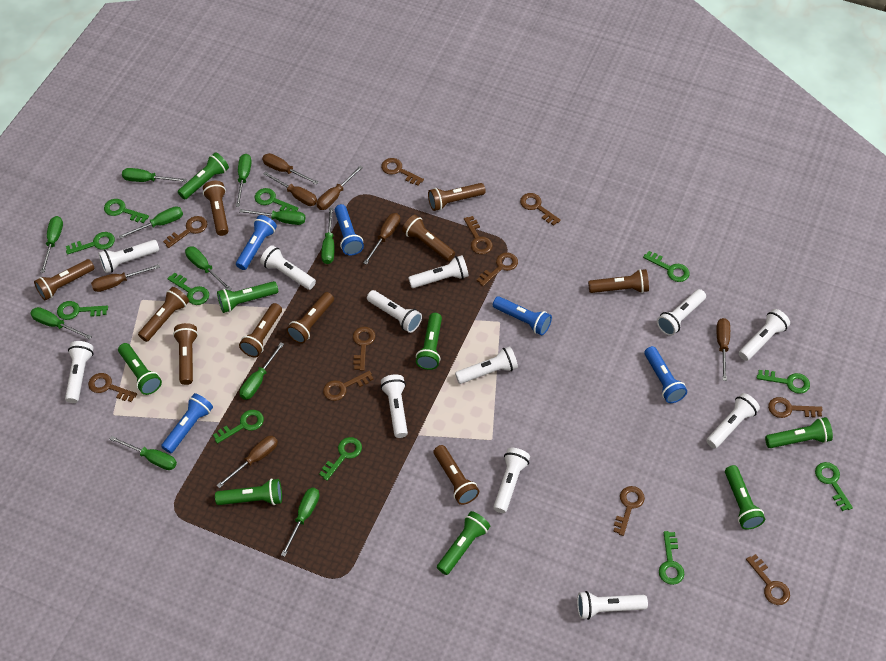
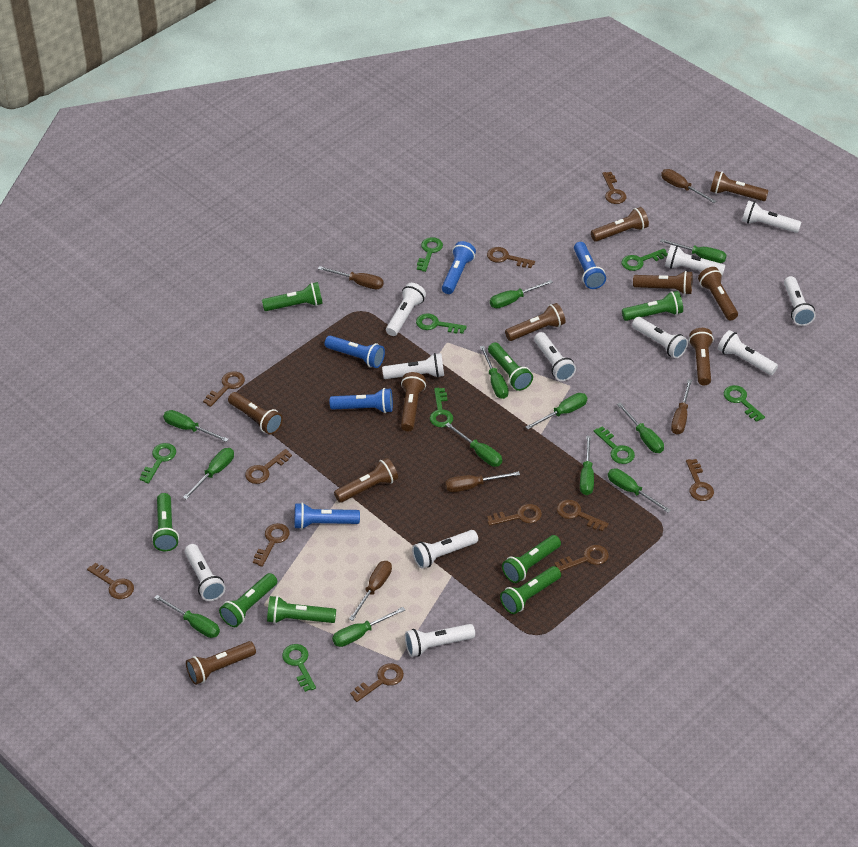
brown screwdriver: [91,264,160,292] [217,436,278,488] [262,153,319,185] [263,172,317,206] [316,166,363,210] [363,213,400,265] [717,318,730,381] = 7 -> [318,266,384,289] [349,561,392,621] [445,471,520,492] [661,169,716,203] [671,379,692,435] = 5
green key: [57,301,108,320] [66,232,115,255] [104,199,149,223] [167,272,209,305] [213,410,264,444] [255,188,298,211] [319,437,362,481] [643,251,690,282] [659,531,684,585] [757,370,810,394] [815,462,853,511] = 11 -> [140,443,176,484] [282,644,316,692] [416,313,467,334] [417,237,443,272] [430,388,453,427] [594,426,635,464] [622,249,668,271] [724,385,765,422] = 8
green screwdriver: [30,307,92,339] [41,216,63,273] [110,436,177,470] [119,207,183,239] [122,168,187,182] [185,247,231,290] [236,154,252,207] [239,209,305,225] [240,342,284,400] [281,488,320,557] [321,208,334,264] = 11 -> [154,595,220,638] [163,410,229,442] [183,448,234,500] [332,607,405,647] [445,423,502,467] [480,346,509,399] [490,280,553,308] [526,393,587,429] [580,436,594,495] [608,468,671,513] [617,402,664,453] [660,239,727,263] = 12
white flashlight: [65,341,94,403] [98,240,159,273] [260,245,316,290] [367,290,422,333] [381,374,408,438] [408,255,469,288] [455,346,518,384] [493,448,530,513] [577,591,648,620] [657,289,706,336] [706,393,760,449] [739,309,790,361] = 12 -> [185,544,225,601] [382,353,444,379] [386,283,426,336] [405,624,475,657] [412,530,478,569] [534,332,576,381] [632,317,688,358] [665,245,725,276] [718,330,778,375] [742,201,801,233] [784,276,816,326] = 11

